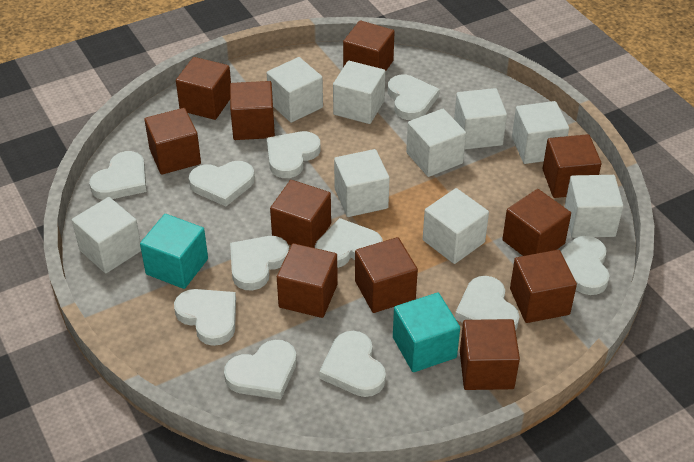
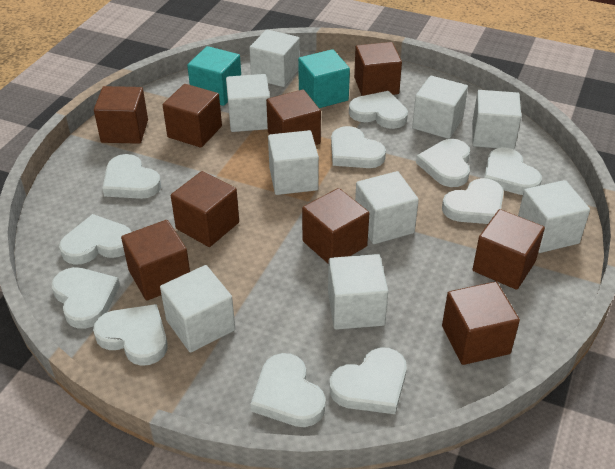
brown cube: [144,108,201,175] [176,57,231,120] [230,81,275,140] [270,180,331,248] [277,243,338,318] [343,20,395,72] [355,237,418,313] [460,319,520,390] [502,189,571,256] [510,250,577,323] [543,134,602,198] = 11 -> [94,86,148,144] [121,220,190,301] [163,84,222,148] [171,171,239,247] [266,89,321,145] [302,188,369,264] [354,42,402,96] [442,281,520,365] [473,209,545,290] = 9

